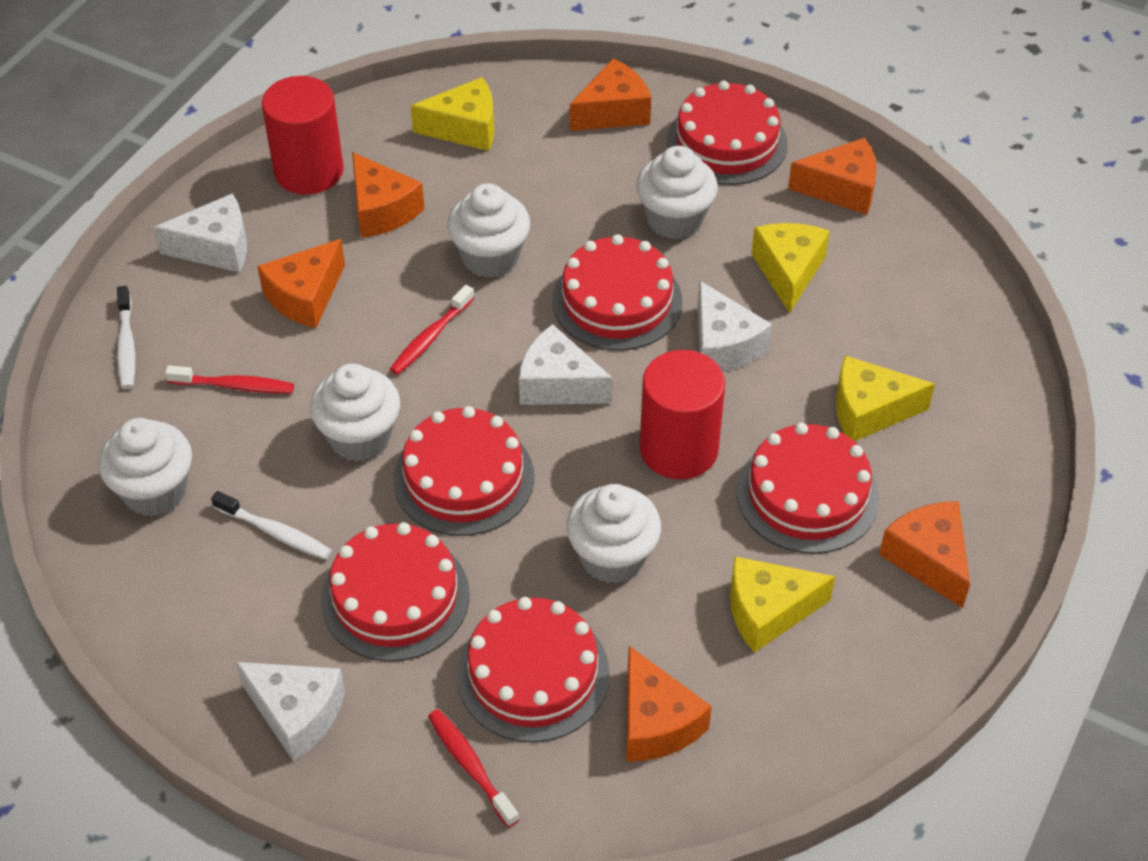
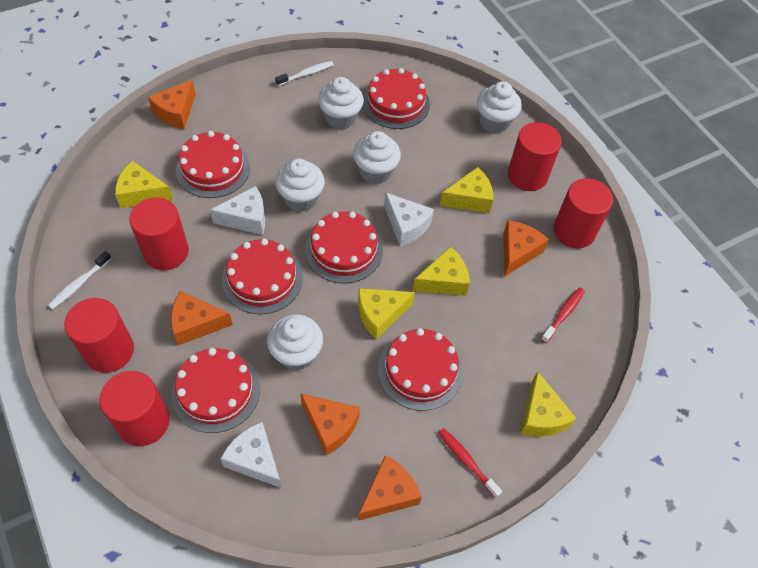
orange cheese: [257,239,345,328] [352,152,424,238] [570,59,651,131] [626,646,712,762] [788,138,877,215] [879,501,970,608] = 6 -> [148,80,196,129] [171,291,233,346] [300,393,360,455] [358,455,422,521] [503,220,549,277] = 5
red cylinder: [262,76,344,195] [640,350,725,480] = 2 -> [65,298,134,373] [99,371,170,446] [129,197,189,270] [508,122,562,191] [553,178,613,248] = 5
red toothbrush: [165,365,294,393] [390,285,474,375] [428,709,519,827] = 3 -> [438,428,502,498] [541,288,585,343] = 2
white cheese: [153,194,247,273] [236,662,345,762] [519,324,613,405] [698,281,772,372] = 4 -> [210,186,265,235] [220,422,282,488] [384,192,434,246] = 3
yellow cheese: [411,77,494,151] [730,557,835,653] [751,223,830,314] [836,356,935,442] = 4 -> [115,161,173,208] [358,288,415,339] [413,246,470,296] [440,167,493,213] [520,371,577,437] = 5

